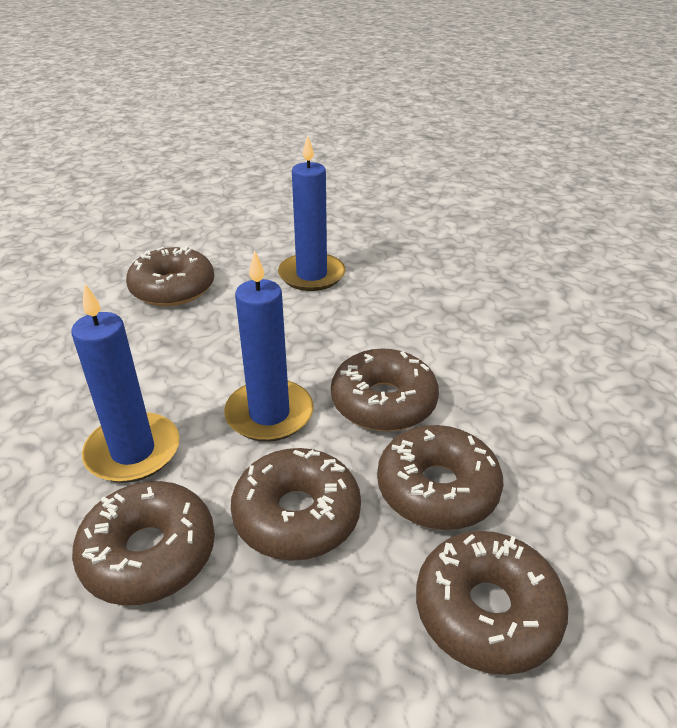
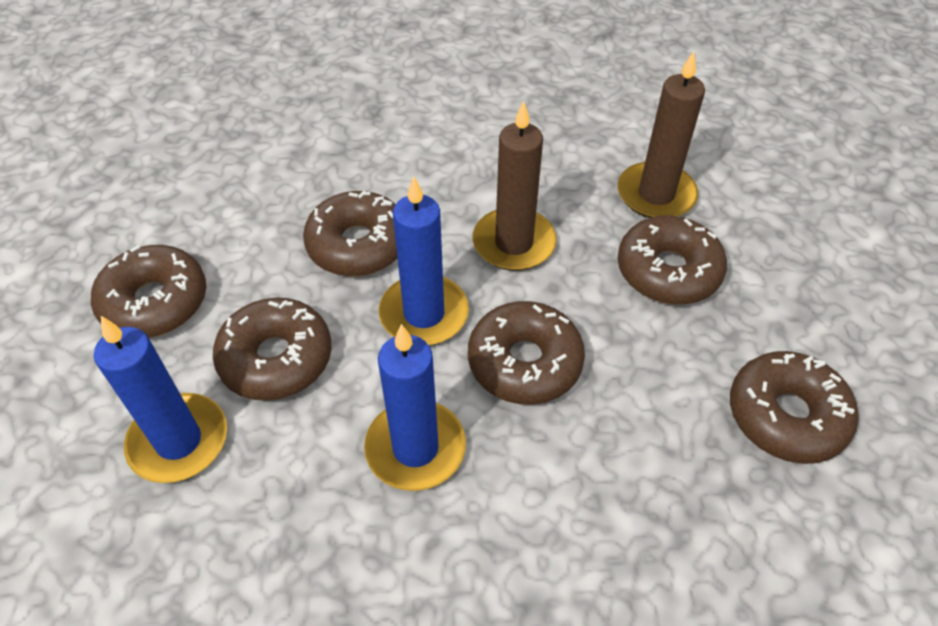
brown candle: none = 0 -> [472,101,557,271] [618,51,705,218] = 2

